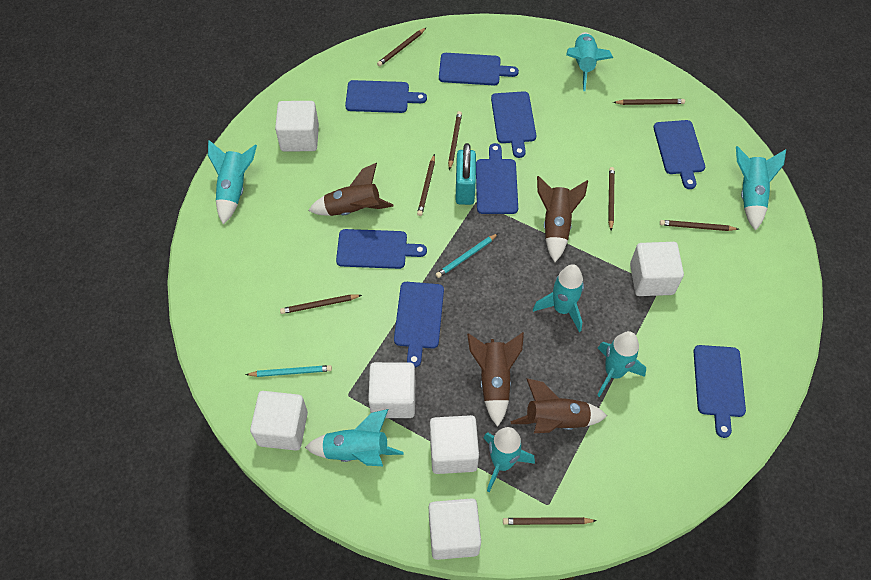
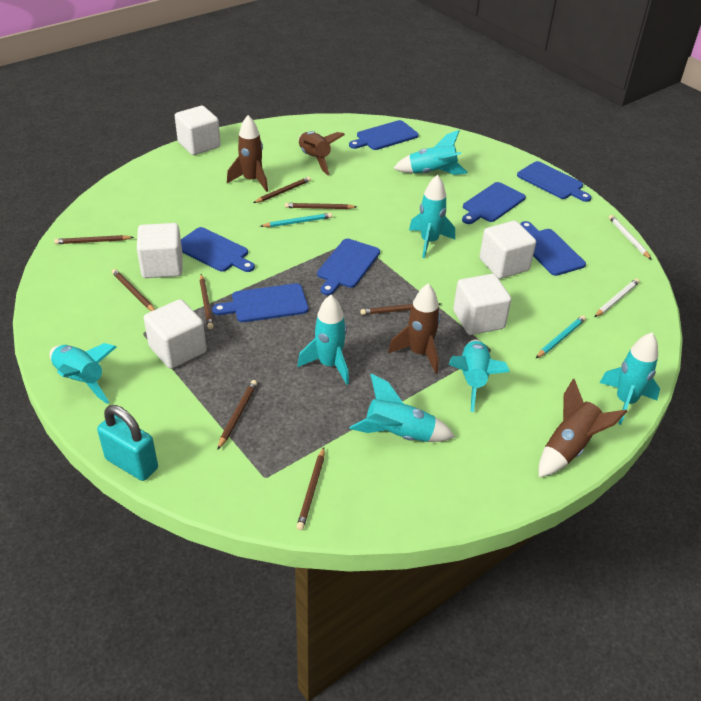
blue cutting board: [336,229,427,269] [345,80,427,113] [394,282,444,367] [439,53,519,85] [476,143,518,214] [491,91,536,158] [653,120,705,189] [693,345,746,438] = 8 -> [181,227,255,272] [212,283,308,322] [317,239,380,295] [349,120,419,150] [462,182,526,224] [517,161,592,202] [520,221,586,276] = 7
white cube: [250,391,308,451] [275,101,319,152] [368,362,415,418] [429,498,481,560] [430,415,479,474] [630,242,684,296] = 6 -> [137,223,182,278] [144,299,207,369] [175,106,221,155] [453,274,511,335] [479,221,536,279] = 5
white pencil: none = 0 -> [595,279,639,317] [609,215,652,260] = 2

